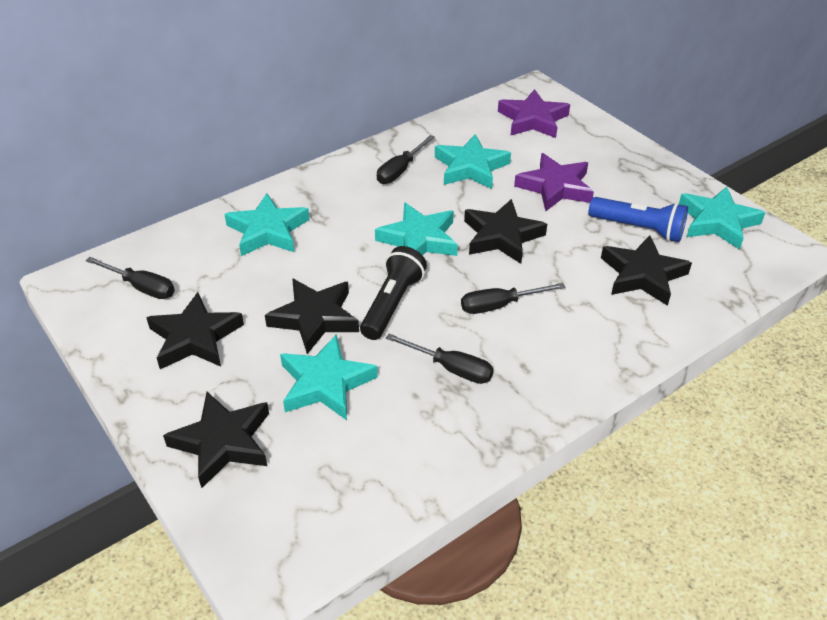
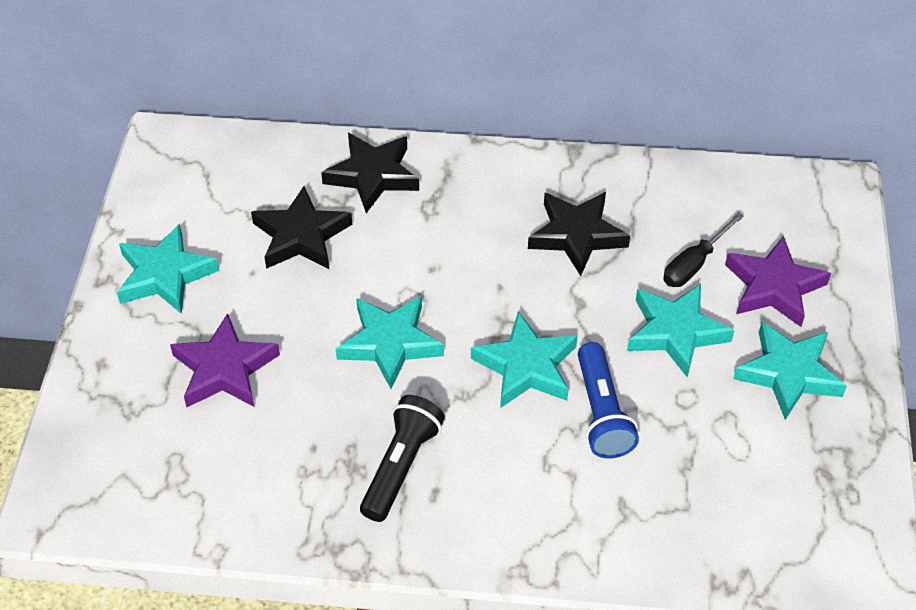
black screwdriver: [85,257,175,299] [377,135,435,184] [386,334,494,384] [461,283,566,314] = 4 -> [663,212,744,287] = 1
black star: [146,292,244,369] [163,392,269,488] [265,278,359,354] [464,199,547,264] [601,235,692,306] = 5 -> [251,186,352,269] [321,133,419,213] [528,192,630,276] = 3

